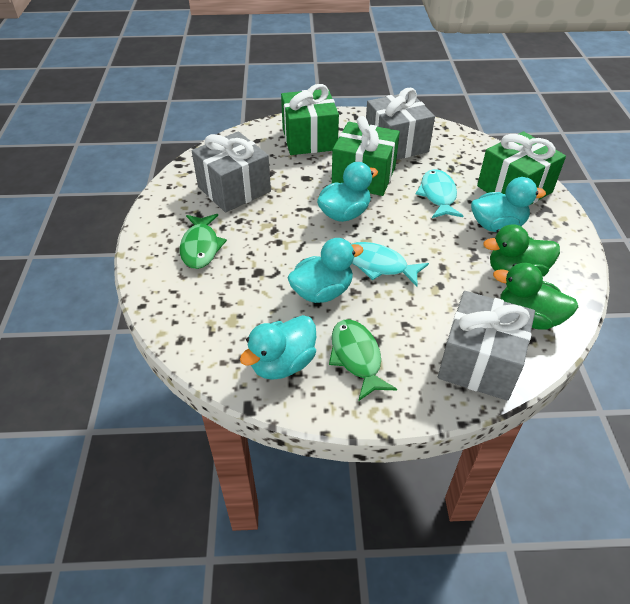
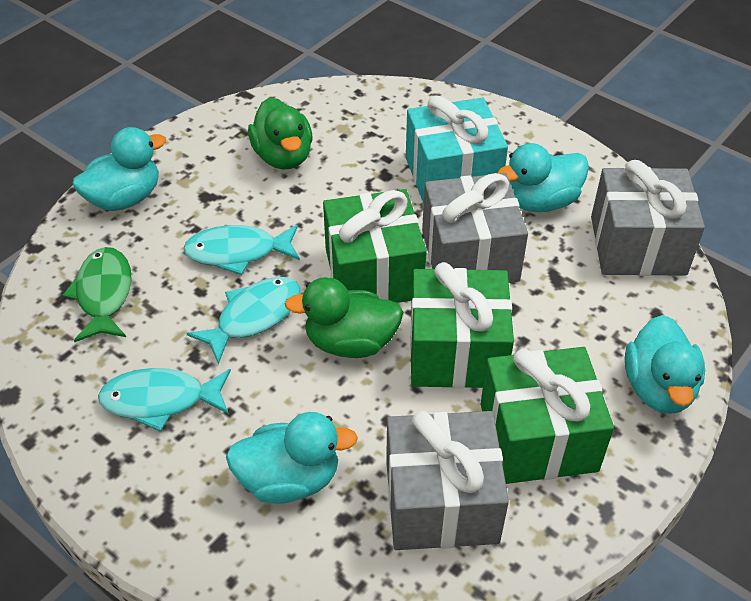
green fish: [180,214,227,269] [329,319,397,401] = 2 -> [63,247,132,342] = 1
turquoise fish: [351,242,429,286] [416,169,463,218] = 2 -> [98,368,231,431] [183,225,300,275] [186,277,300,364] = 3
turquoise gift: none = 0 -> [406,96,508,204] = 1

